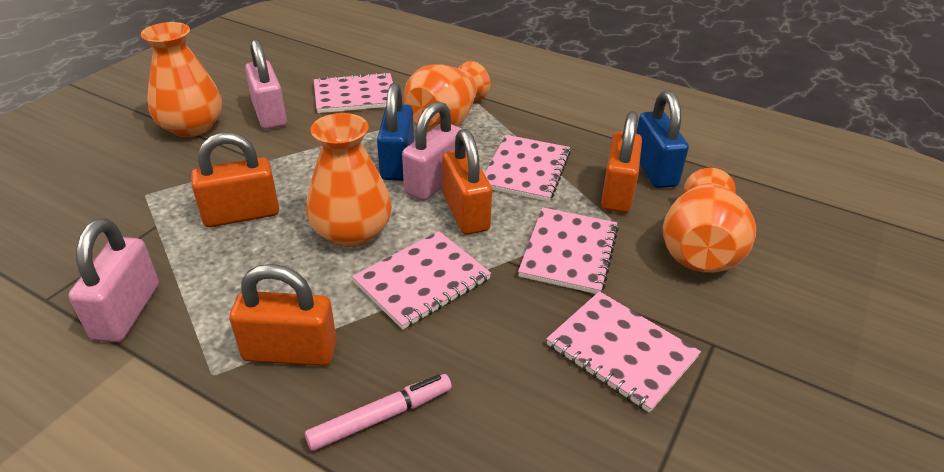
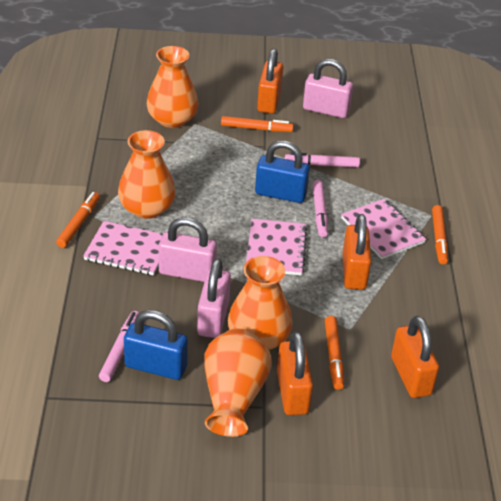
orange marker: none = 0 -> [56,192,100,248] [221,116,294,132] [325,316,344,390] [432,205,448,264] = 4
pink marker: [305,374,452,451] = 1 -> [99,311,139,382] [285,152,360,167] [313,180,328,237] = 3
pink notebook: [314,72,393,113] [352,231,491,330] [485,135,571,202] [518,207,619,294] [546,291,701,413] = 5 -> [83,221,163,275] [246,219,307,275] [341,199,426,259] = 3

